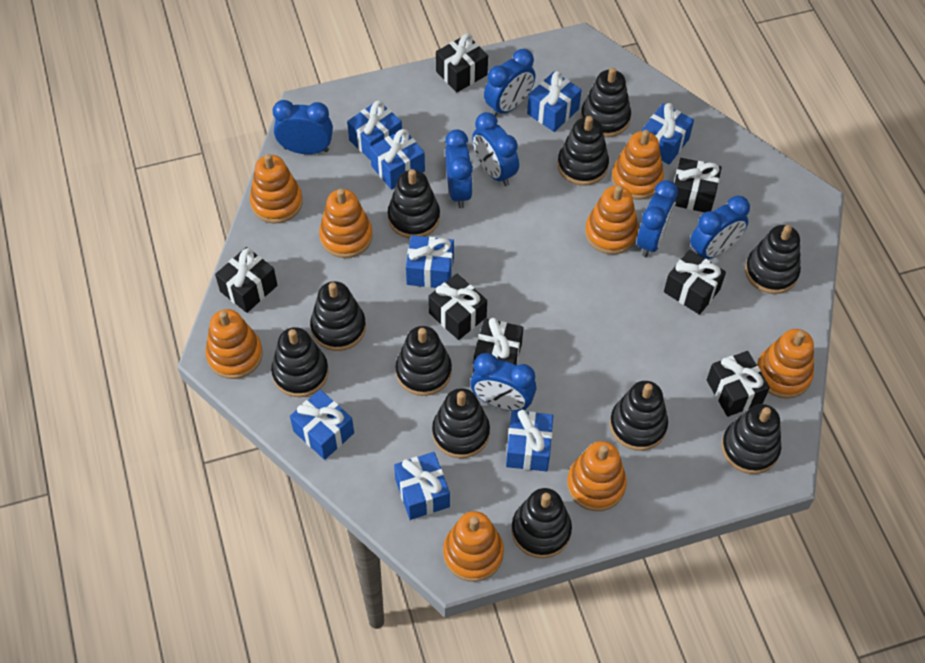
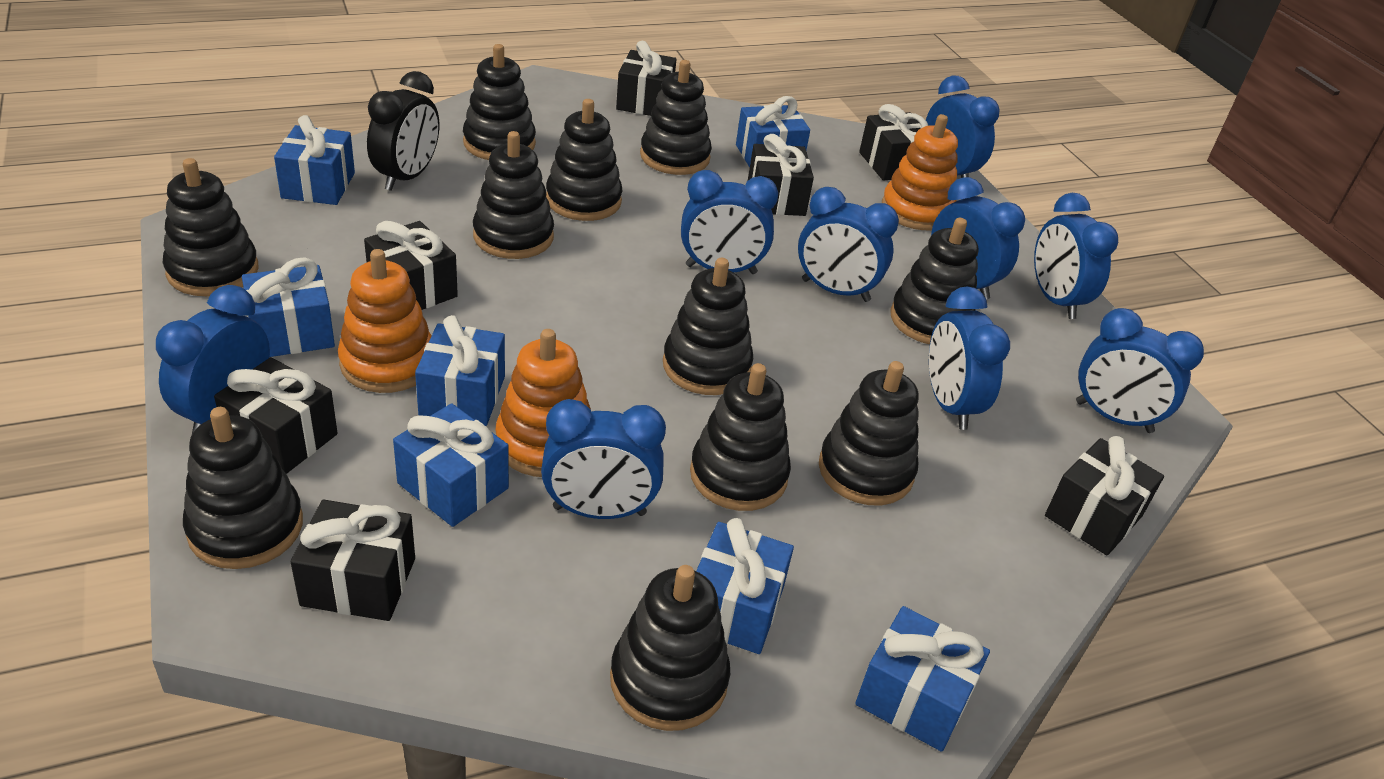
black clock: none = 0 -> [367,71,439,191] = 1
blue clock: [273,100,333,154] [445,129,473,208] [470,353,536,411] [472,112,519,186] [484,49,536,116] [637,180,678,257] [690,195,750,259] = 7 -> [156,285,270,433] [541,399,666,519] [681,170,778,274] [798,187,899,302] [926,76,999,178] [929,286,1010,430] [931,177,1025,299] [1034,193,1118,319] [1076,308,1204,433] = 9
blue gift: [290,390,354,460] [347,100,402,160] [370,129,425,190] [394,452,450,520] [406,235,454,288] [506,410,553,471] [527,71,582,132] [642,103,694,165] = 8 -> [242,258,335,357] [274,115,355,205] [393,403,509,527] [415,315,505,426] [696,518,794,654] [736,96,810,167] [855,606,990,752] = 7
orange stacking toy: [205,309,263,379] [250,154,303,224] [319,189,373,258] [443,511,504,582] [567,441,627,511] [585,185,639,255] [612,130,664,199] [757,329,814,399] = 8 -> [338,249,432,393] [495,329,591,477] [882,114,958,230] = 3

